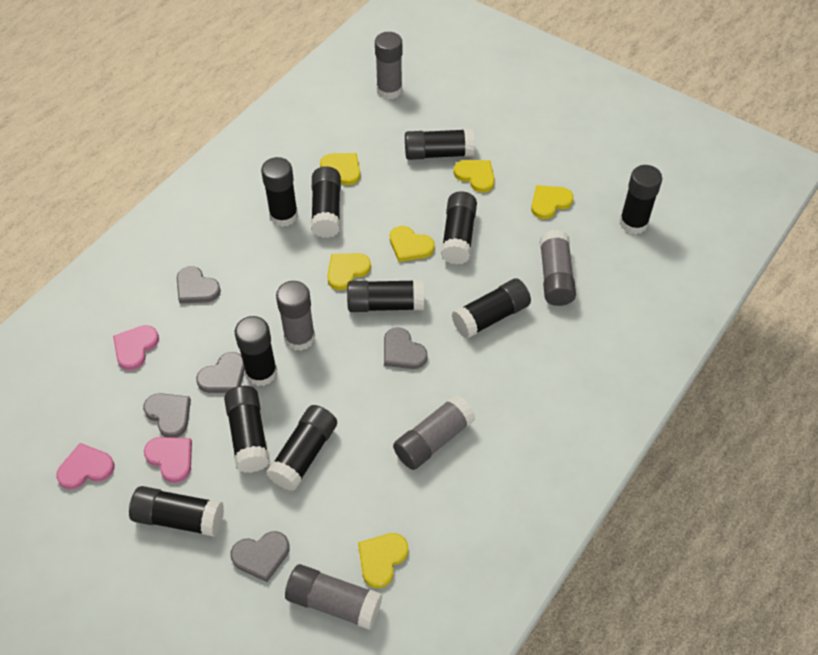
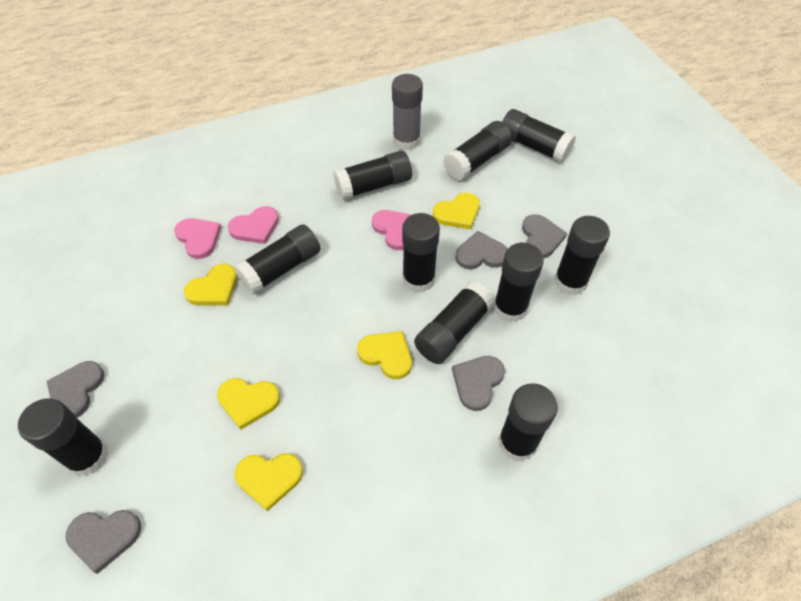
black glue stick: [129,486,224,537] [224,386,270,473] [235,316,277,386] [261,157,298,227] [266,405,337,491] [311,166,341,238] [347,280,424,312] [405,129,475,160] [441,191,477,265] [452,279,531,339] [619,165,662,234] = 11 -> [18,399,109,476] [234,224,320,295] [333,150,412,200] [402,213,440,293] [414,281,495,364] [443,121,512,180] [494,243,544,322] [498,383,558,461] [502,109,576,163] [554,216,610,295] = 10
grey glue stick: [276,281,315,351] [285,564,382,630] [375,32,402,99] [393,395,475,470] [540,230,576,306] = 5 -> [392,74,423,150] = 1
yellow heart: [320,153,360,185] [327,253,371,290] [358,533,408,588] [390,226,435,262] [454,160,495,193] [531,185,574,219] = 6 -> [184,264,237,305] [217,378,280,429] [234,453,303,511] [357,331,412,379] [433,193,480,230] = 5

